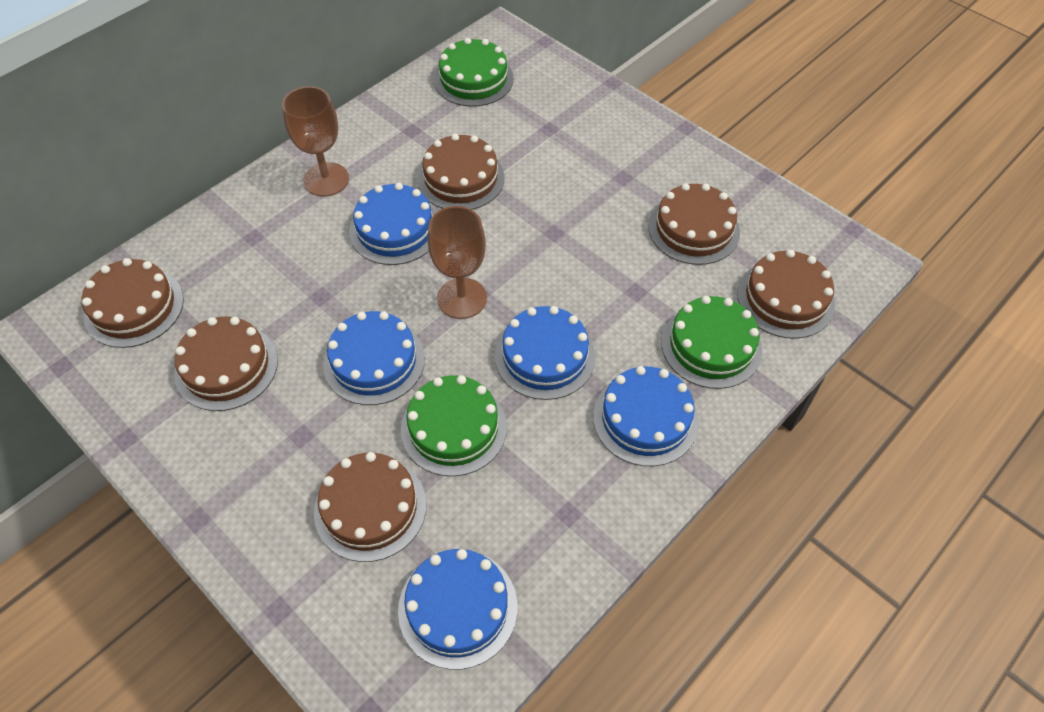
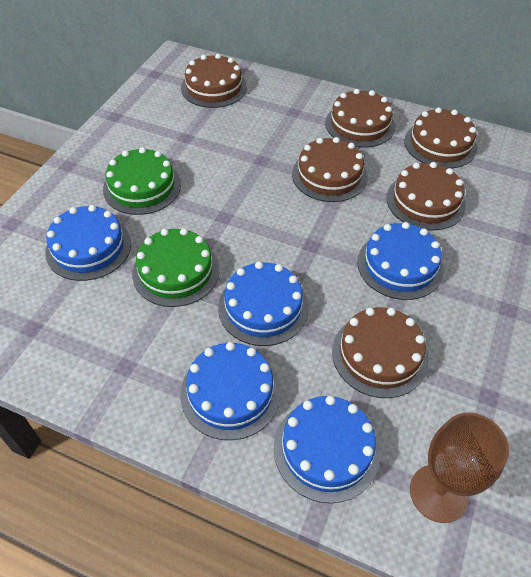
brown goblet: [282,86,349,197] [428,206,487,319] = 2 -> [410,412,509,523] = 1
green cake: [401,375,507,476] [434,38,514,107] [662,296,762,389] = 3 -> [103,147,181,215] [132,228,220,307] = 2

